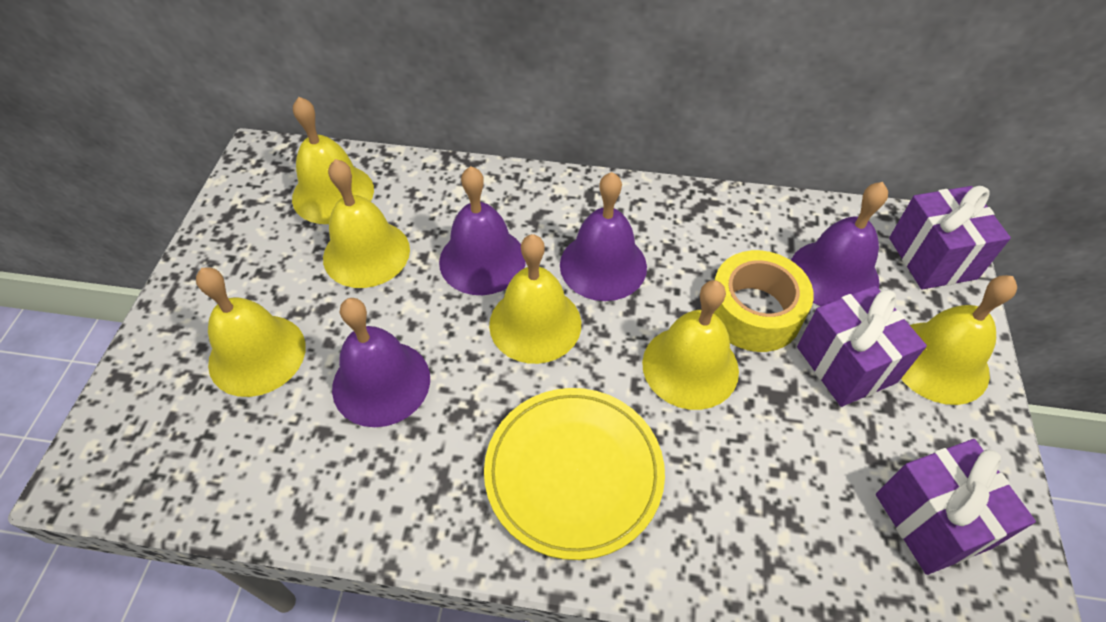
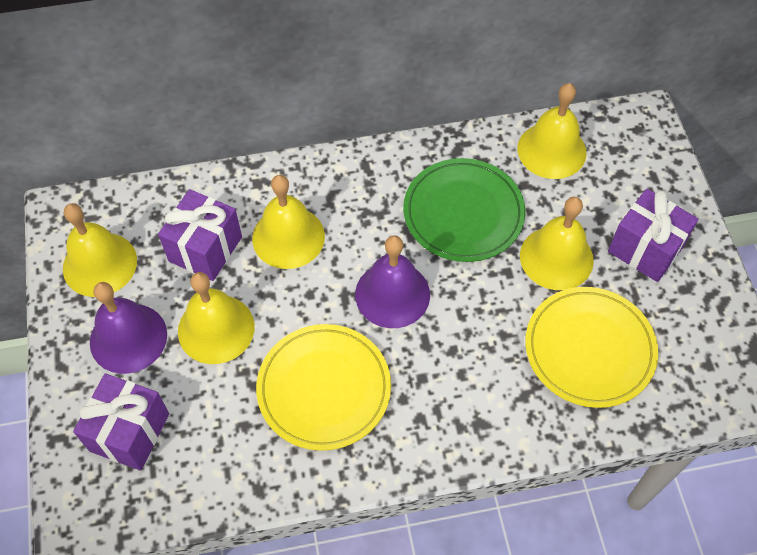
green plate: none = 0 -> [403,158,525,262] = 1
purple bell: [332,298,430,427] [439,166,526,295] [560,172,647,301] [791,182,888,306] = 4 -> [90,282,167,374] [355,235,430,328] = 2
yellow bell: [196,267,306,397] [292,97,374,224] [323,159,410,288] [489,234,581,364] [642,280,739,410] [901,275,1017,405] = 6 -> [63,203,137,297] [178,272,255,364] [252,175,325,269] [517,83,587,179] [520,197,594,290] = 5
yellow plate: [484,388,665,560] = 1 -> [256,324,391,451] [525,287,658,408] = 2
yellow tape: [714,250,814,352] = 1 -> none = 0

